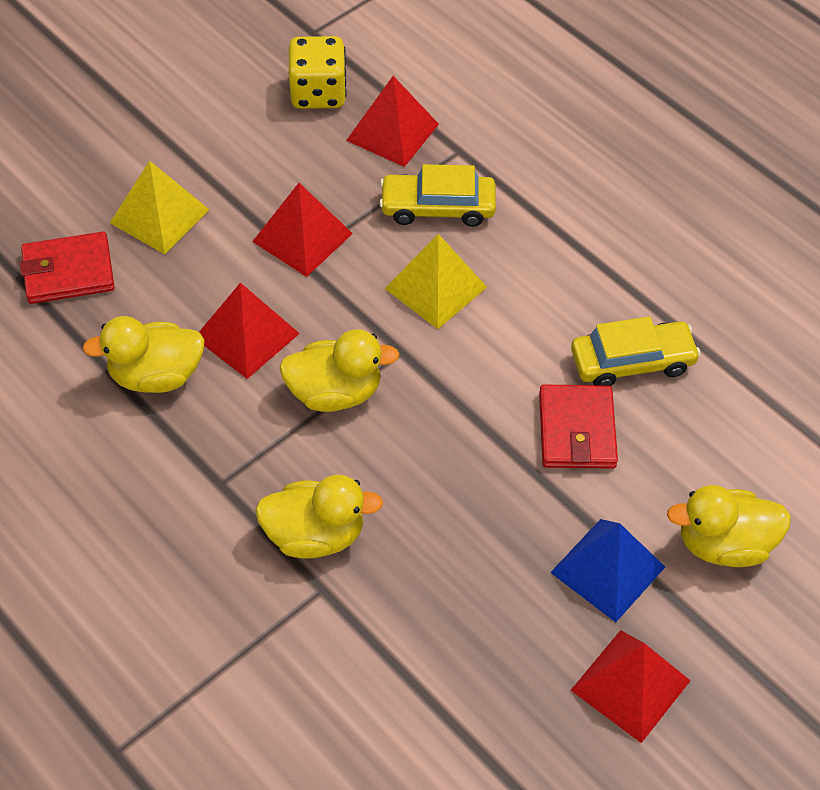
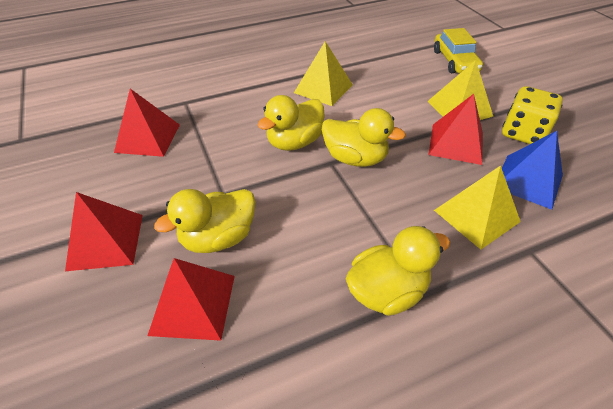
red wallet: [20,232,115,304] [539,384,618,469] = 2 -> none = 0
yellow car: [379,164,496,227] [571,316,701,386] = 2 -> [434,28,483,74] = 1
yellow pyramid: [110,161,210,254] [384,234,487,329] = 2 -> [294,41,353,106] [427,60,493,120] [434,166,521,250] = 3

